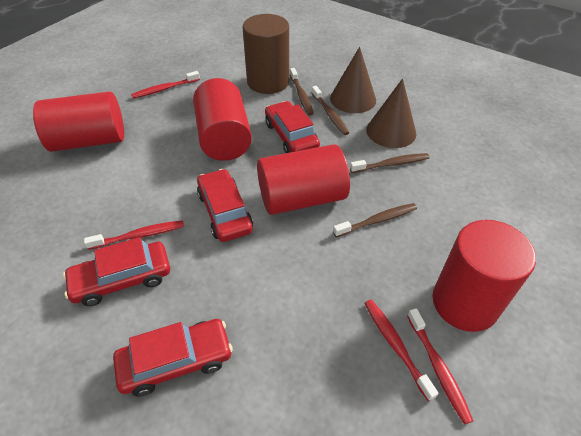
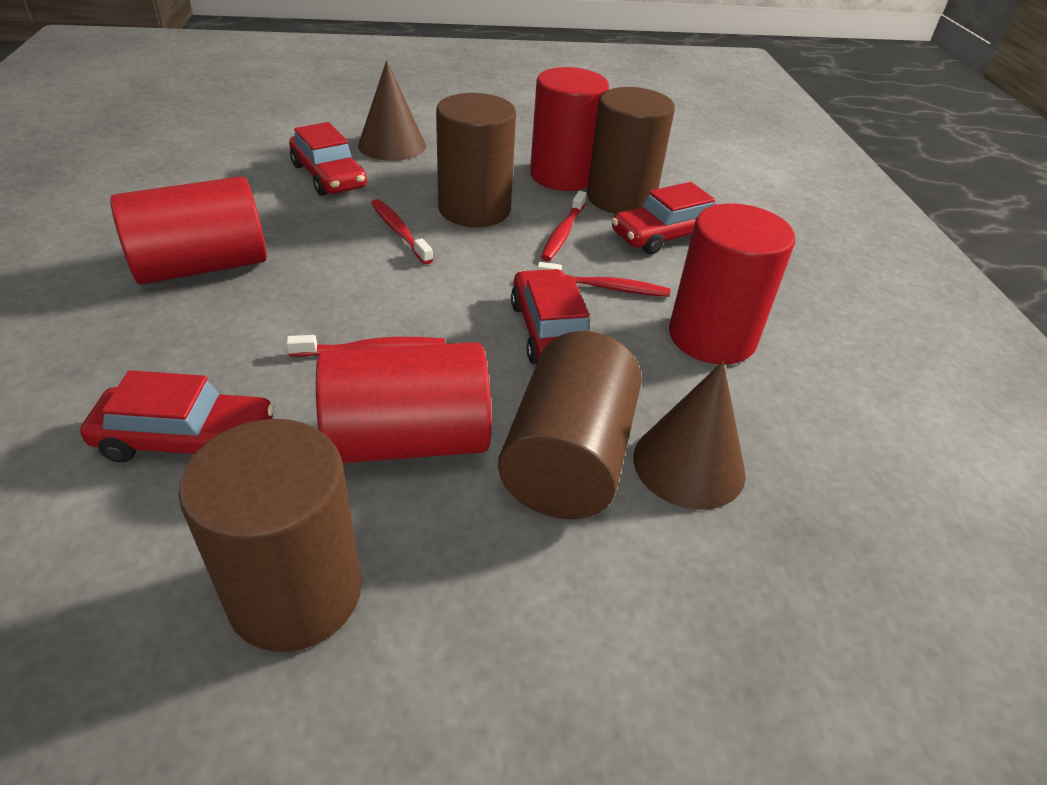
brown cylinder: [242,14,289,94] = 1 -> [178,419,362,652] [436,93,516,227] [498,331,642,519] [587,87,675,214] = 4
brown toothbrush: [290,68,314,116] [312,86,349,135] [333,203,417,237] [350,153,429,173] = 4 -> none = 0

